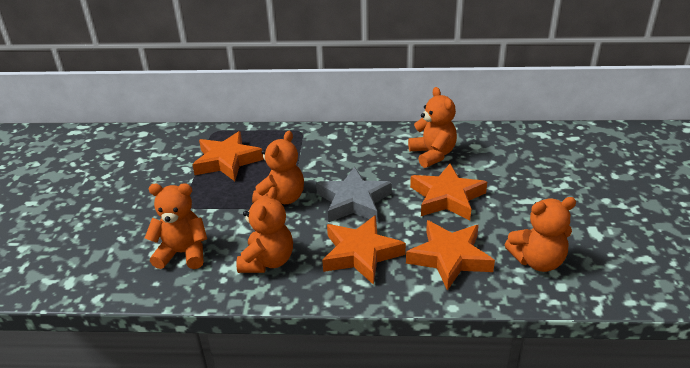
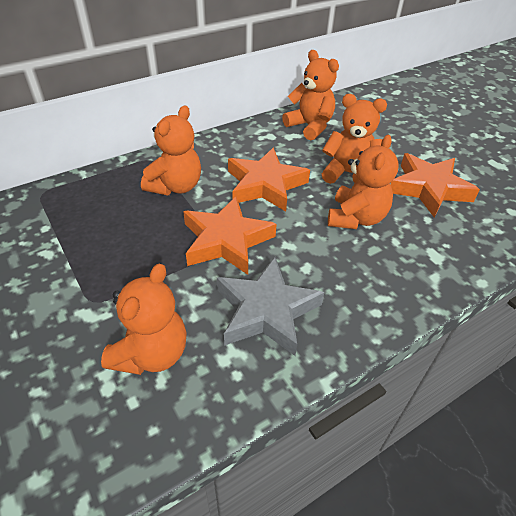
orange star: [192,131,264,181] [322,215,406,285] [406,220,495,290] [410,164,487,220] = 4 -> [183,196,277,275] [228,148,310,212] [390,153,480,217] = 3

